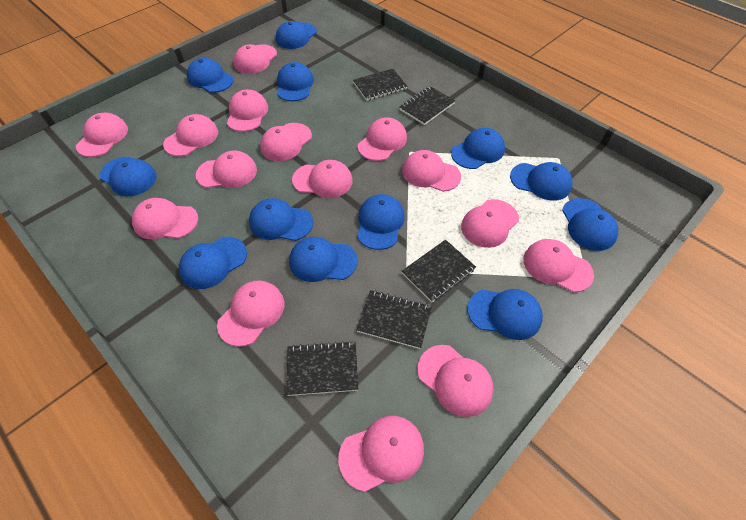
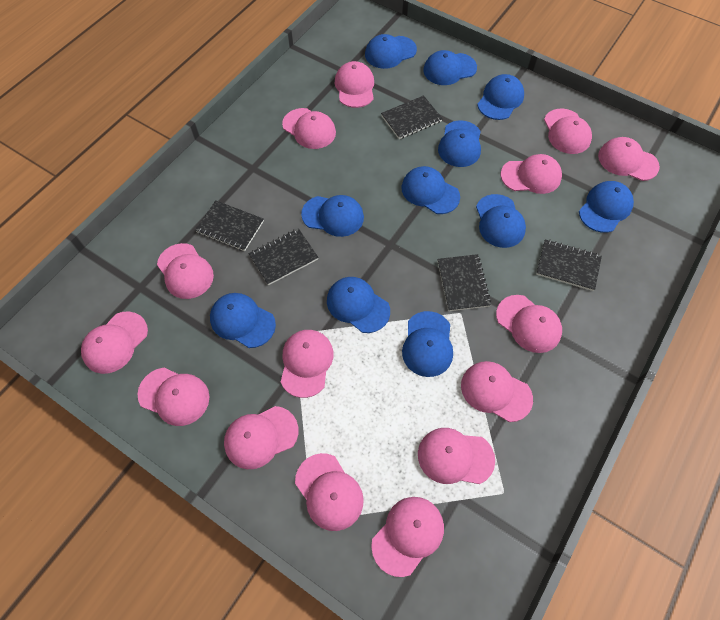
blue cap: [100,157,157,197] [179,237,247,289] [187,58,234,93] [249,198,313,241] [276,21,317,49] [277,62,314,101] [289,237,358,282] [357,194,405,250] [451,128,505,169] [467,289,543,340] [510,162,572,201] [562,198,618,251] = 12 -> [210,293,276,348] [301,195,364,237] [327,277,390,333] [365,34,417,69] [401,166,460,214] [402,311,453,377] [423,50,477,85] [438,120,481,167] [476,194,526,248] [477,74,524,120] [579,181,634,233] = 11

